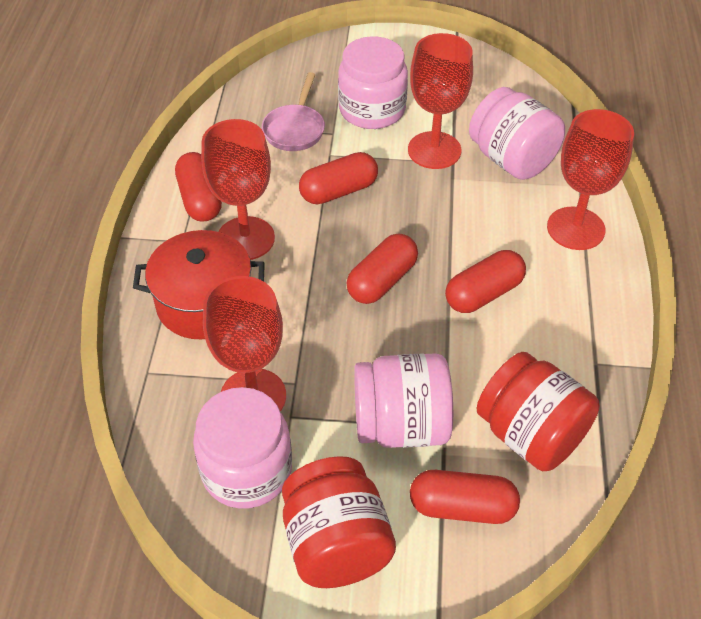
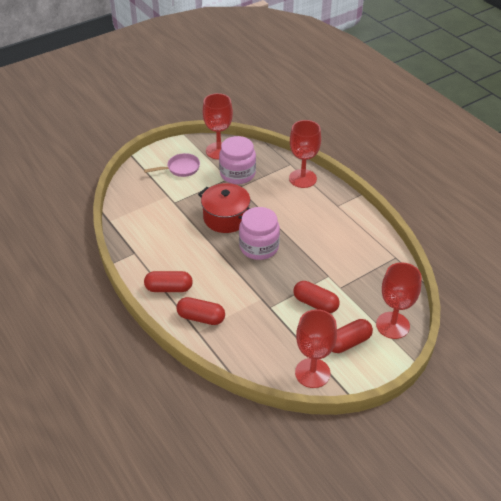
pink jar: [193,387,292,509] [338,36,408,129] [354,353,453,448] [469,87,565,180] = 4 -> [219,136,256,184] [239,207,280,260] = 2
red capsule: [175,152,222,222] [299,152,378,204] [347,233,418,304] [410,470,520,524] [445,250,526,313] = 5 -> [144,271,193,292] [176,297,225,325] [293,281,340,313] [332,319,373,353] = 4
red jar: [282,456,396,588] [476,352,600,471] = 2 -> none = 0

